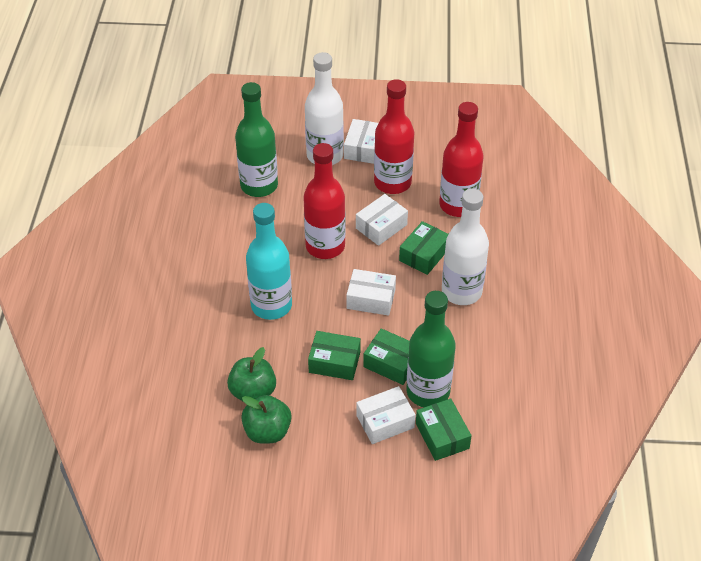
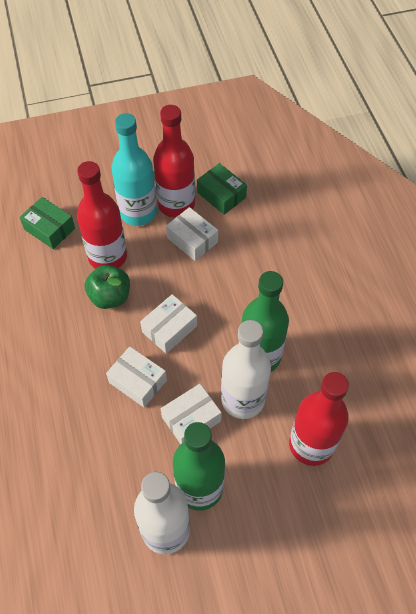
green apple: [227,347,276,401] [241,395,292,444] = 2 -> [85,265,130,309] = 1
green box: [308,331,361,380] [363,328,410,385] [399,221,448,275] [416,398,472,461] = 4 -> [20,197,75,249] [197,163,247,215] = 2

